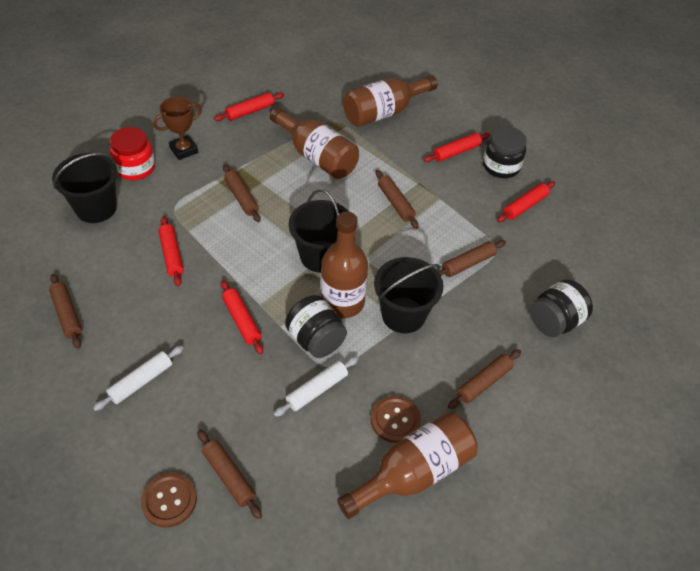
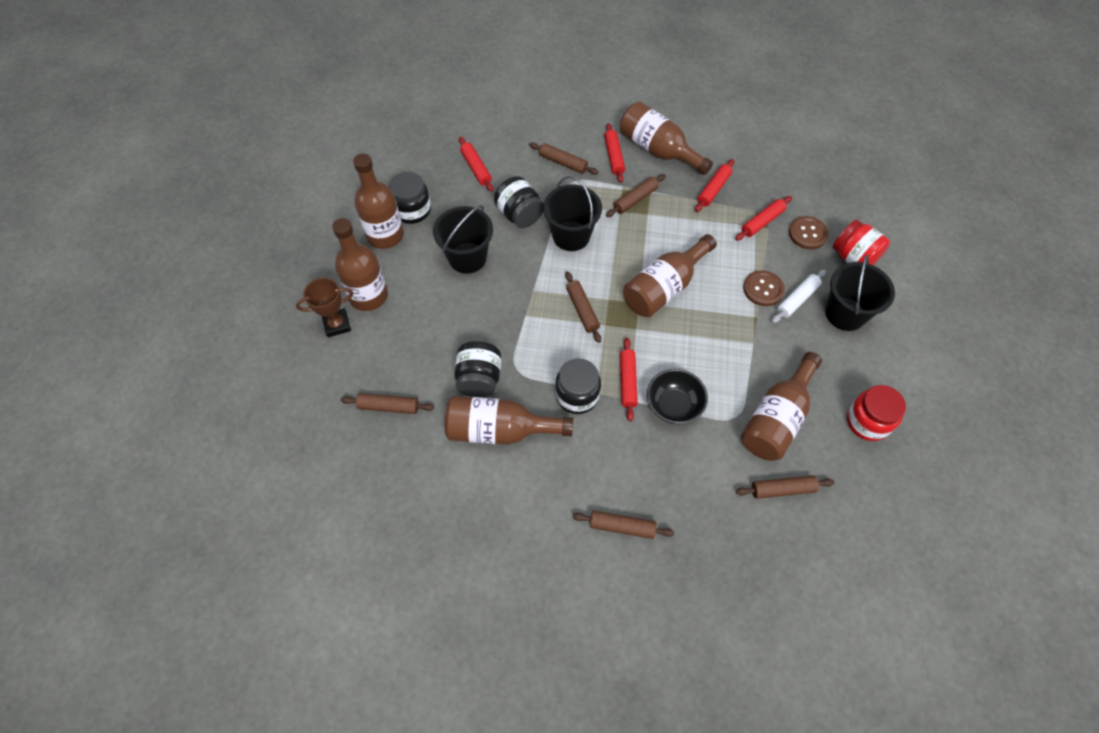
black bowl: none = 0 -> [647,369,708,425] = 1
black jar: [285,295,347,358] [483,126,527,178] [530,279,593,337] = 3 -> [389,172,431,224] [455,341,501,397] [494,176,543,228] [555,359,601,414] = 4
brown bottle: [270,107,359,179] [321,212,368,318] [337,412,478,519] [343,75,438,127] = 4 -> [332,218,388,311] [353,154,404,249] [445,396,573,445] [620,101,713,175] [623,234,717,317] [741,352,822,461] = 6
red jar: [110,127,155,180] = 1 -> [833,220,890,265] [847,385,906,441] = 2
white rolling pin: [93,345,184,411] [274,356,358,417] = 2 -> [772,269,826,323] = 1

